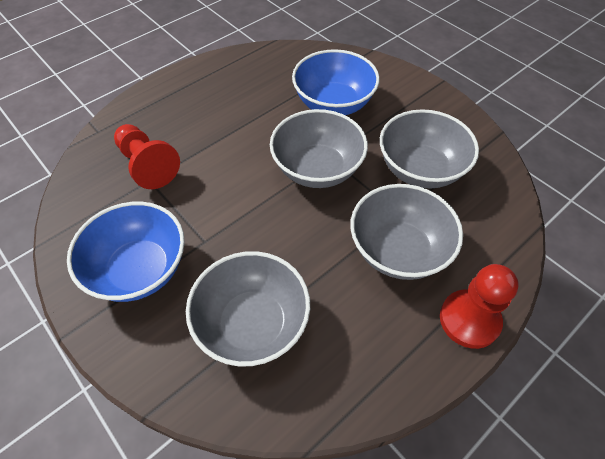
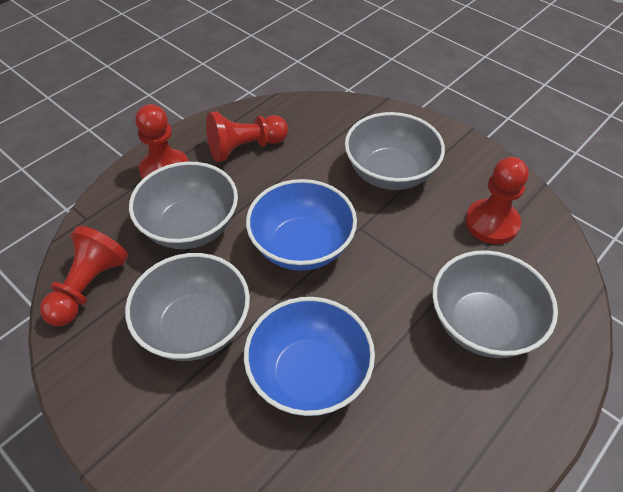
red pawn: [114,124,180,189] [440,264,519,349] = 2 -> [40,226,128,326] [135,104,189,179] [206,111,288,162] [465,157,529,244] = 4

